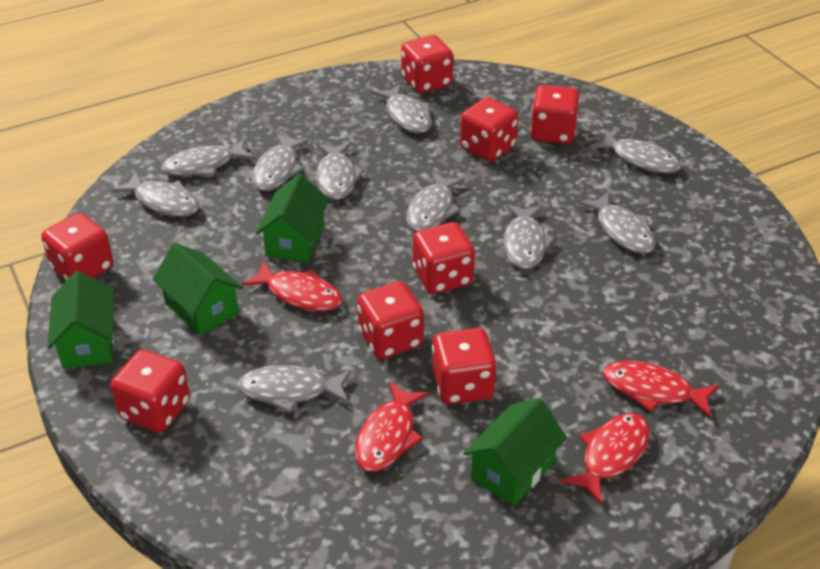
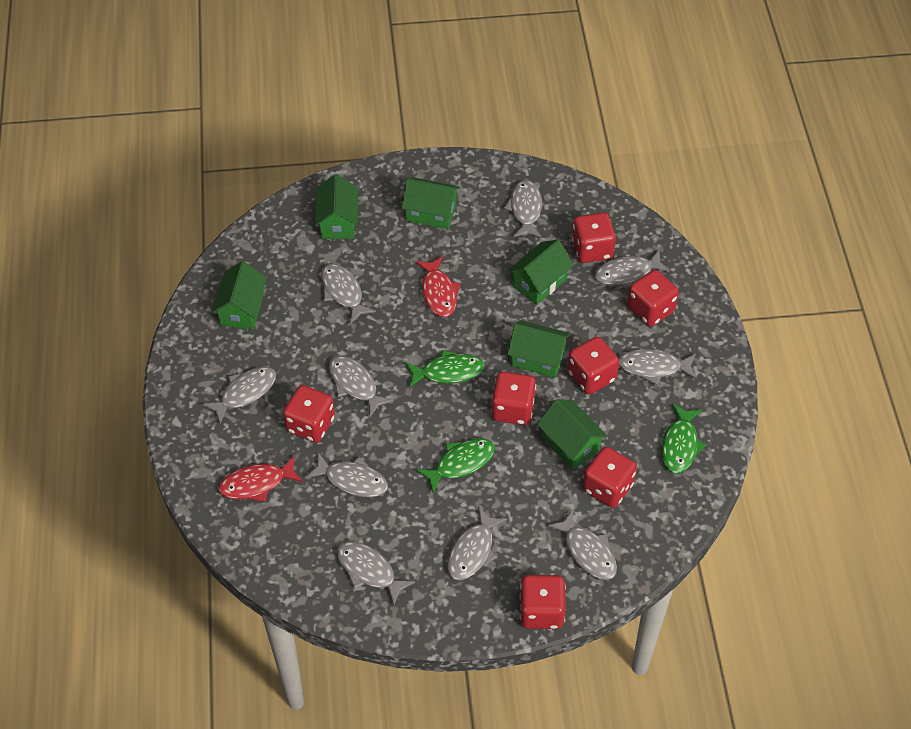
green fish: none = 0 -> [405,350,485,388] [416,438,495,494] [661,404,706,474] = 3
green house: [48,271,114,369] [152,243,243,335] [256,174,329,263] [463,398,567,506] = 4 -> [212,261,267,330] [315,174,358,239] [402,177,460,229] [507,320,570,378] [508,240,574,305] [537,399,607,470] = 6
red dice: [41,213,113,281] [110,349,190,433] [357,281,424,359] [401,35,453,93] [413,222,475,294] [432,328,497,405] [460,97,519,162] [530,85,580,144] = 8 -> [283,385,335,443] [491,372,536,425] [520,575,566,629] [567,337,619,395] [572,212,616,263] [583,447,637,508] [627,270,679,327] = 7
red fish: [242,261,343,311] [355,381,429,472] [561,413,650,505] [603,361,719,418] = 4 -> [219,455,303,502] [415,256,461,317] = 2

